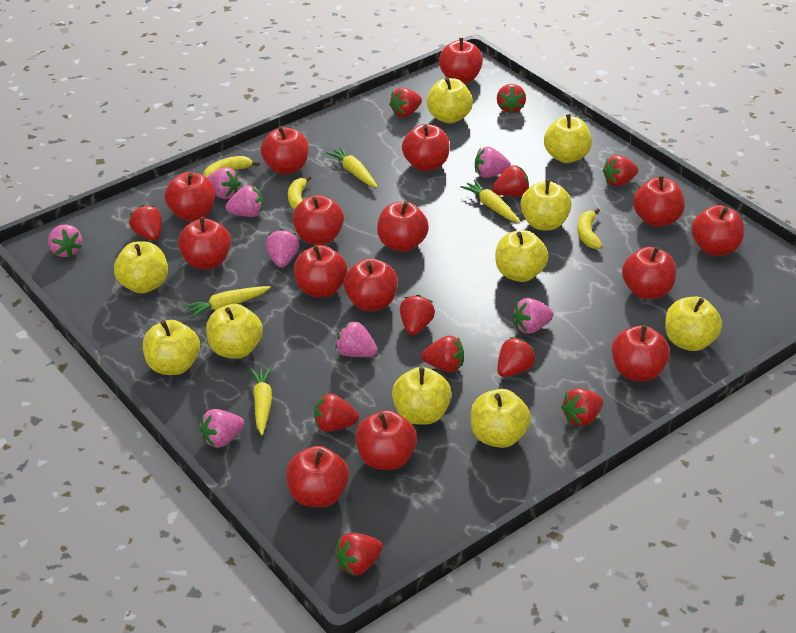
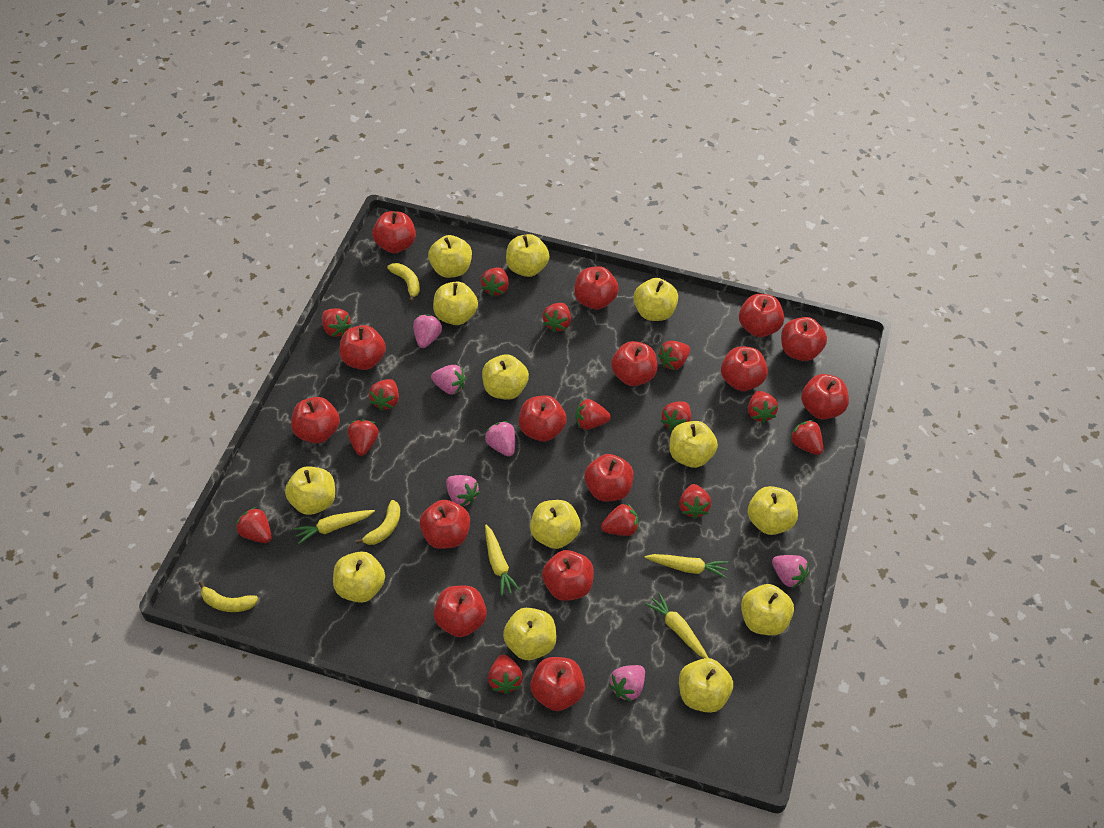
pink strawberry: [48,224,82,258] [200,409,245,448] [207,167,241,199] [225,185,263,217] [266,229,299,268] [335,321,377,357] [475,147,511,178] [512,298,554,334] = 8 -> [413,314,442,348] [431,365,466,395] [446,475,480,506] [485,421,515,457] [609,665,645,702] [772,555,809,588] = 6
red strawberry: [129,205,162,241] [314,393,359,432] [334,533,383,576] [389,88,422,117] [400,294,435,335] [421,335,464,372] [492,165,529,196] [497,84,526,113] [497,337,536,377] [561,388,604,426] [603,155,639,187] = 11 -> [236,507,272,543] [322,308,352,337] [347,420,379,456] [369,379,399,411] [481,268,509,296] [488,655,523,694] [543,303,571,332] [575,399,611,430] [601,503,639,536] [658,341,690,370] [661,401,691,431] [679,484,711,519] [748,391,778,423] [790,420,823,455] = 14
yellow apple: [114,241,168,293] [143,320,200,375] [206,304,263,359] [392,367,452,425] [427,77,473,123] [471,389,531,448] [495,230,548,282] [520,179,572,231] [544,114,592,163] [665,297,722,351] = 10 -> [285,466,335,515] [333,552,385,603] [428,235,472,278] [433,282,478,325] [482,354,529,400] [503,608,556,660] [506,234,549,277] [530,500,581,549] [634,278,678,321] [669,421,718,468] [679,658,733,713] [741,584,794,636] [748,486,798,535] = 13

